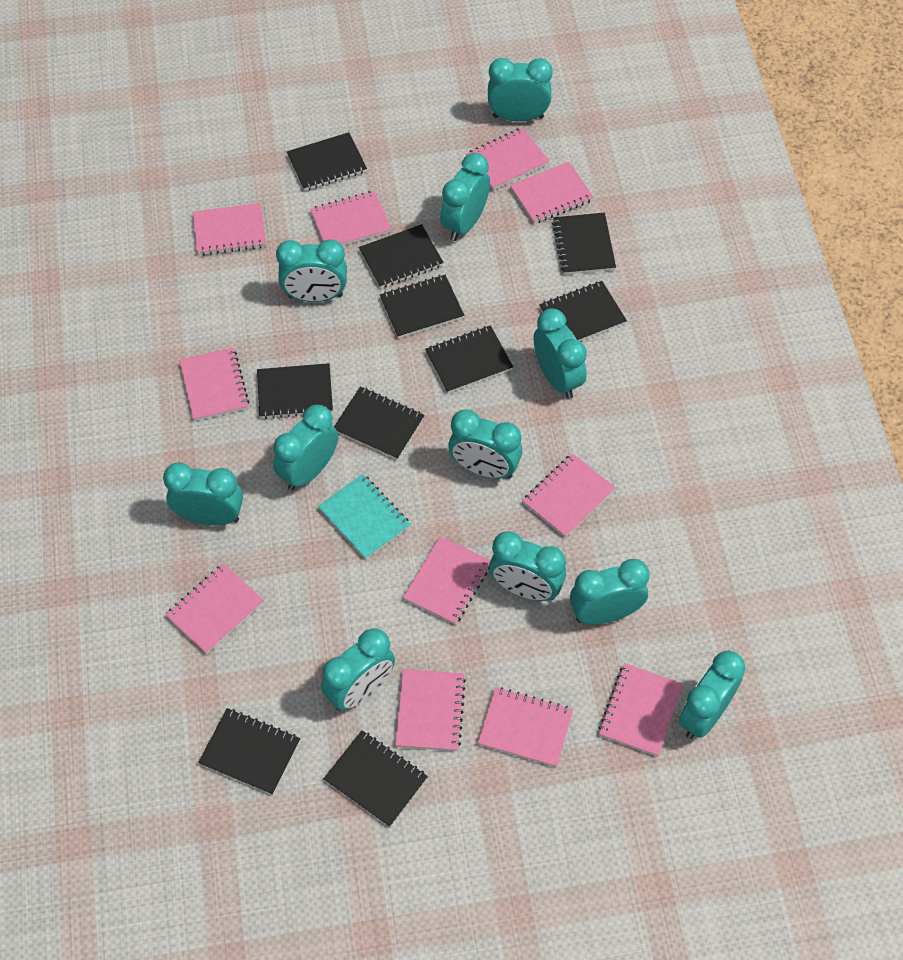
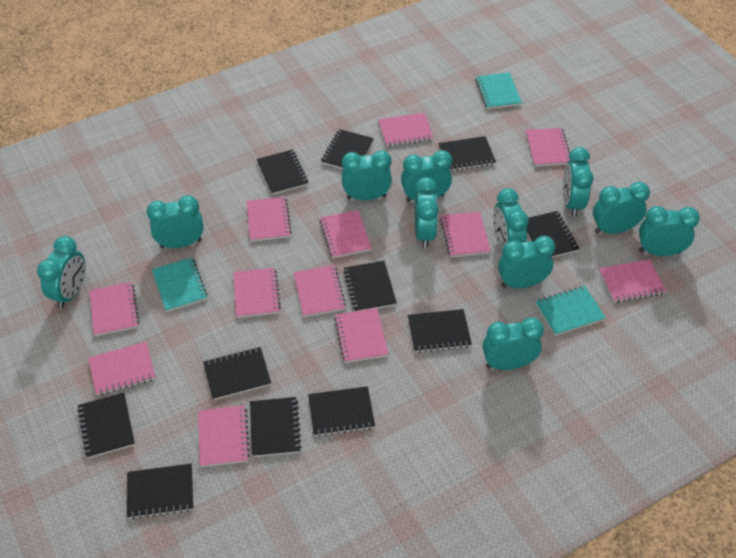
black notebook: [198,708,300,795] [257,363,333,419] [287,132,367,191] [323,730,428,827] [334,386,425,460] [359,224,444,288] [380,275,464,338] [425,325,513,393] [539,281,627,341] [552,213,616,275] = 10 -> [77,393,135,459] [127,464,193,519] [203,347,271,400] [250,397,302,457] [257,150,308,195] [308,386,375,437] [321,129,374,169] [343,261,397,311] [408,309,472,353] [438,136,496,171] [527,211,579,258] = 11
pink notebook: [165,563,264,654] [179,348,249,421] [193,203,266,256] [310,191,391,246] [395,669,466,751] [403,536,491,625] [466,128,549,190] [478,687,573,767] [510,162,594,224] [522,453,616,538] [599,663,683,757] = 11 -> [89,282,139,336] [89,342,156,396] [198,405,250,467] [233,268,281,318] [246,197,292,242] [293,265,346,317] [320,210,372,258] [334,308,388,363] [378,113,433,146] [440,212,491,257] [526,128,571,166] [599,259,667,303] = 12
turquoise notebook: [318,474,411,560] = 1 -> [152,257,208,312] [475,73,522,109] [535,286,606,336] = 3

